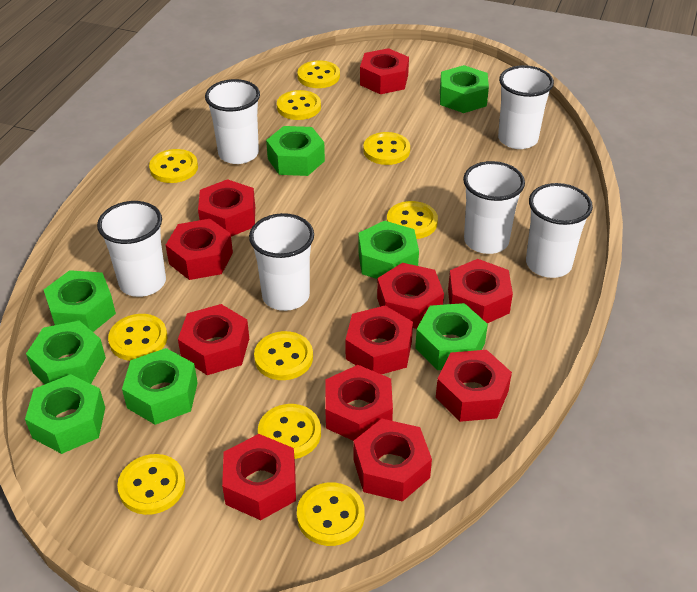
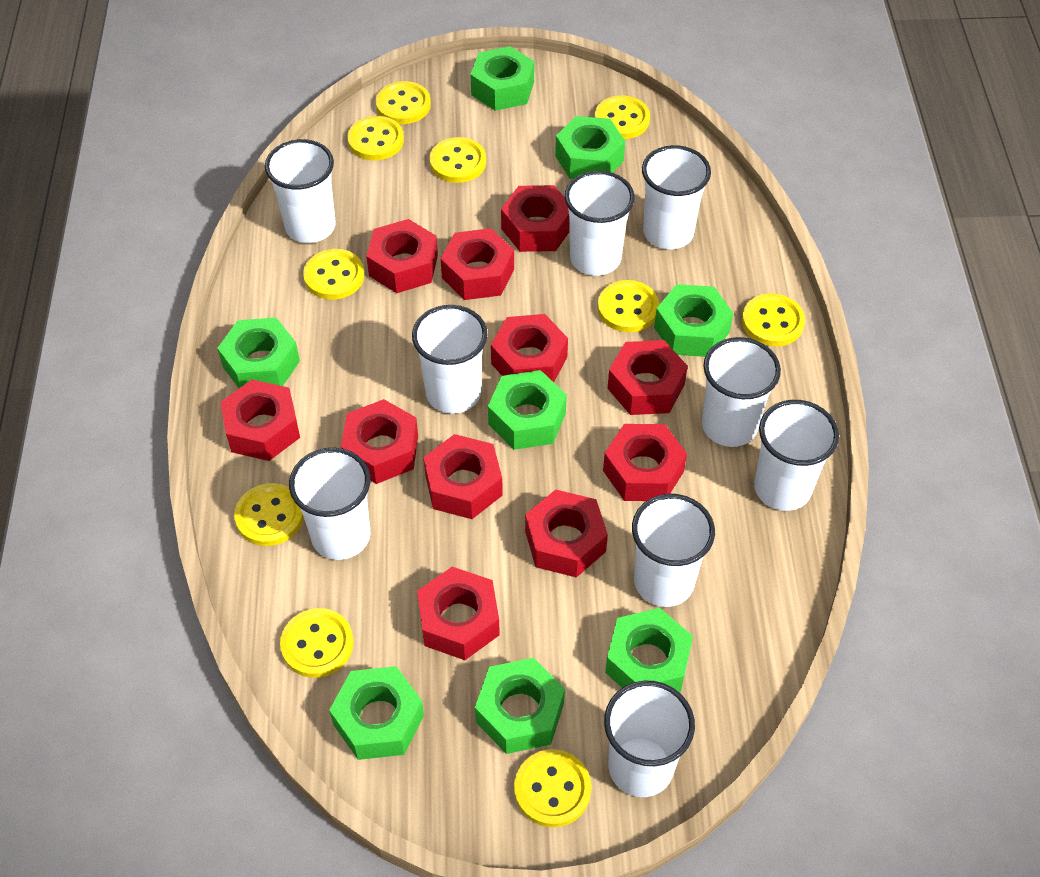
white cup: [97,201,166,297] [205,79,260,164] [249,213,314,311] [463,161,525,254] [498,65,554,149] [526,183,593,278] = 6 -> [265,139,336,243] [289,447,370,560] [412,305,487,414] [565,171,635,276] [604,680,695,797] [632,494,715,607] [642,145,711,249] [702,337,781,447] [754,400,839,511] = 9

